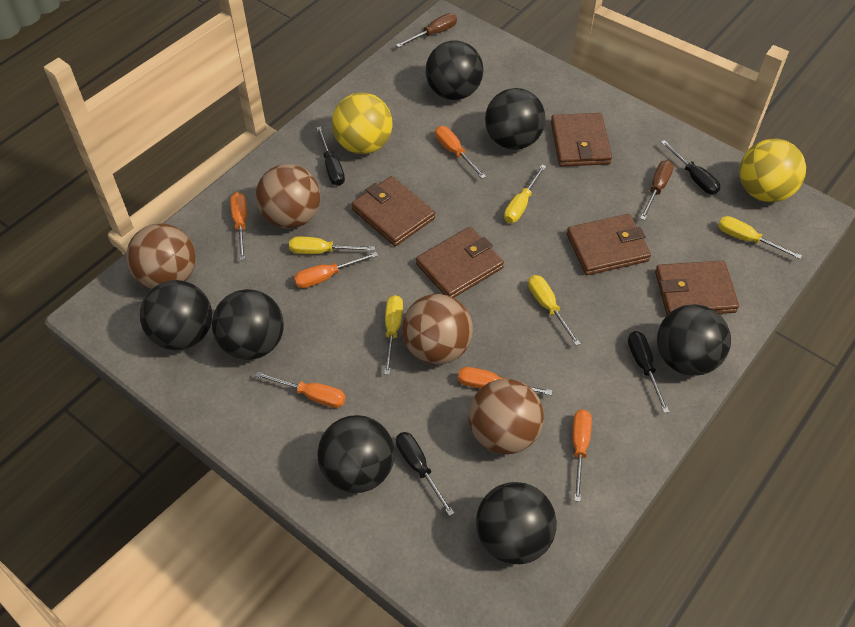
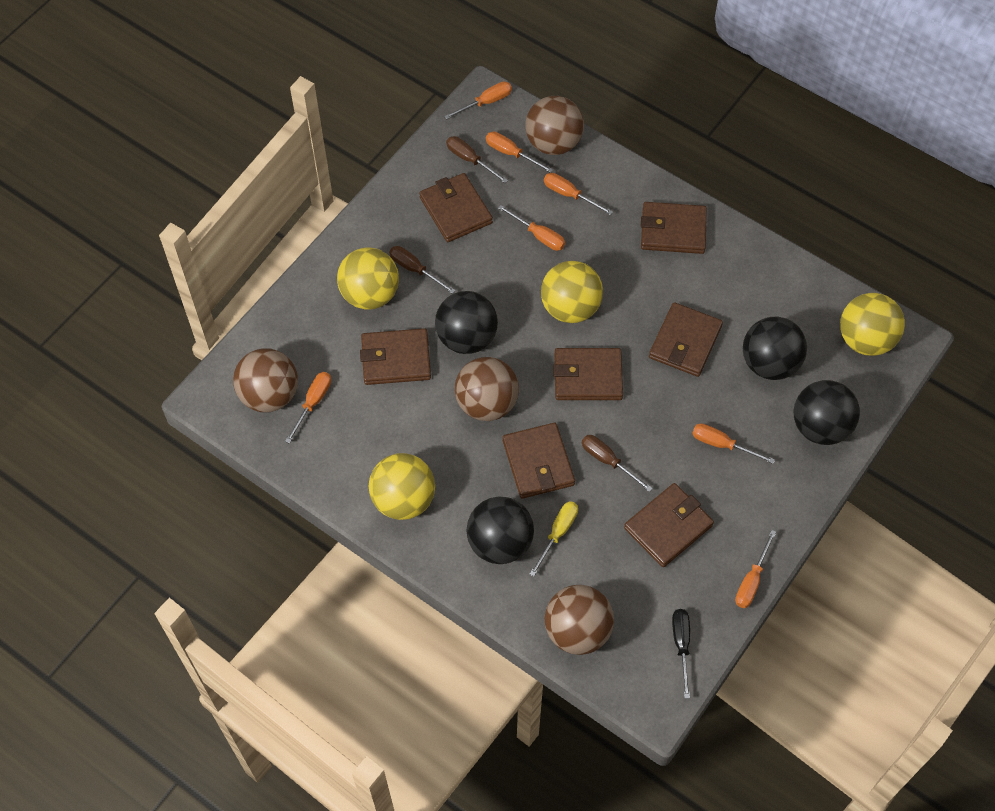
black ball: [140,280,212,350] [212,289,284,360] [317,415,395,493] [425,41,484,100] [476,482,557,564] [485,88,546,150] [657,304,731,376] = 7 -> [435,291,498,354] [467,496,534,564] [743,317,807,380] [793,380,860,445] = 4
black screwdriver: [316,126,345,186] [396,432,454,516] [628,331,669,413] [661,140,720,194] = 4 -> [672,609,690,699] = 1
brown screwdriver: [396,13,457,48] [640,160,674,220] = 2 -> [389,246,456,294] [446,136,508,183] [582,435,653,492] = 3
brown wallet: [352,176,435,246] [416,227,504,298] [551,113,612,166] [567,214,651,275] [655,260,739,315] = 5 -> [360,328,431,385] [419,173,493,242] [503,423,575,499] [553,348,623,400] [624,483,714,567] [641,202,707,254] [649,302,723,377] = 7
orange screwdriver: [230,192,247,260] [255,372,346,408] [294,252,378,288] [435,126,486,179] [458,367,553,396] [572,410,592,502] = 6 -> [285,372,331,444] [444,81,512,120] [486,132,553,173] [498,205,565,251] [544,173,613,215] [692,423,775,464] [735,530,776,608] = 7
yellow ball: [332,93,393,154] [740,139,806,202] = 2 -> [337,247,399,309] [369,453,435,520] [541,261,603,323] [840,293,905,356] = 4
yellow screwdriver: [289,236,375,254] [384,295,403,375] [504,165,546,223] [528,275,581,346] [718,216,802,259] = 5 -> [530,501,578,577] = 1

